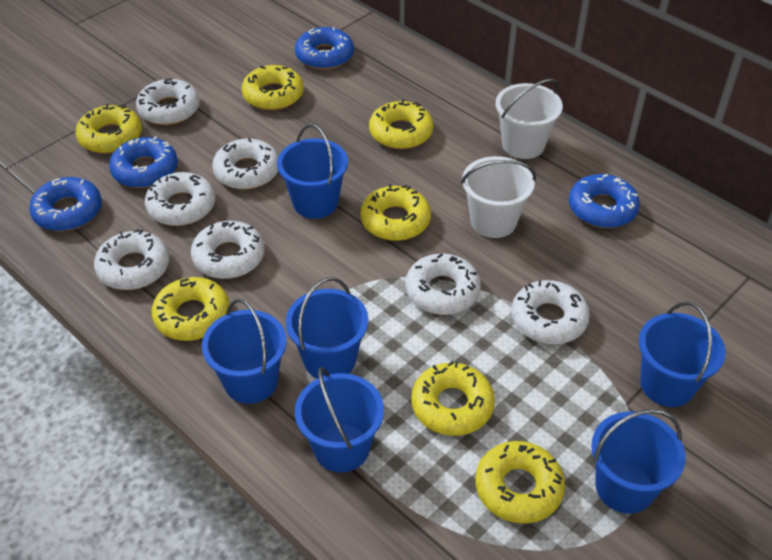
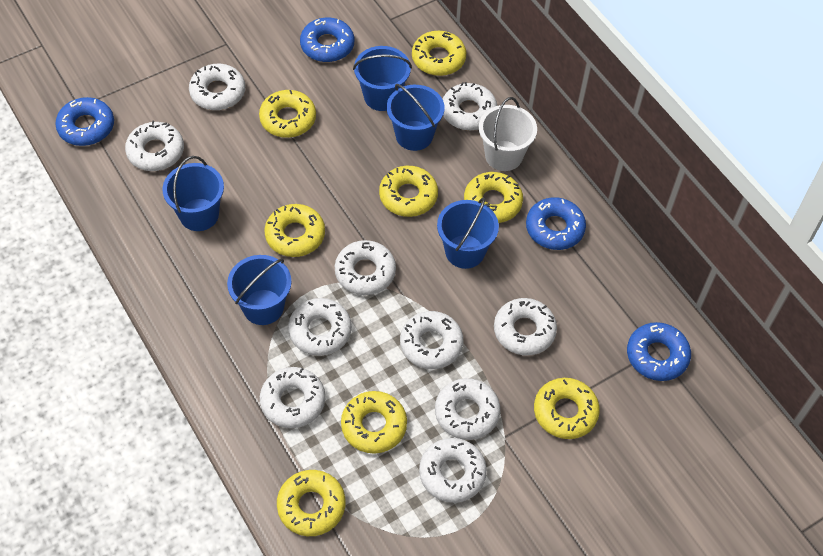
blue bucket: [202,299,287,404] [277,124,348,219] [286,277,368,379] [295,367,384,472] [591,409,685,514] [639,302,726,407] = 6 -> [162,156,224,231] [227,255,292,325] [353,46,412,111] [387,84,444,151] [437,197,499,269] = 5
white bucket: [461,156,536,238] [496,79,563,159] = 2 -> [479,97,537,171] = 1
white donut: [94,229,169,290] [136,79,200,125] [145,172,215,226] [191,221,265,279] [212,138,279,189] [405,253,481,315] [511,280,590,344] = 7 -> [125,121,184,171] [189,64,245,110] [260,367,325,428] [288,298,352,356] [335,240,396,295] [400,311,463,369] [419,438,487,503] [435,378,500,440] [443,82,497,130] [494,298,557,355] = 10
yellow donut: [75,103,142,154] [152,277,230,341] [242,65,304,110] [360,184,431,241] [369,99,434,149] [411,361,495,436] [475,441,565,524] = 7 -> [259,90,316,138] [265,204,325,257] [277,470,345,536] [341,391,407,454] [379,166,438,217] [412,31,466,76] [464,172,523,223] [534,378,600,439] = 8

